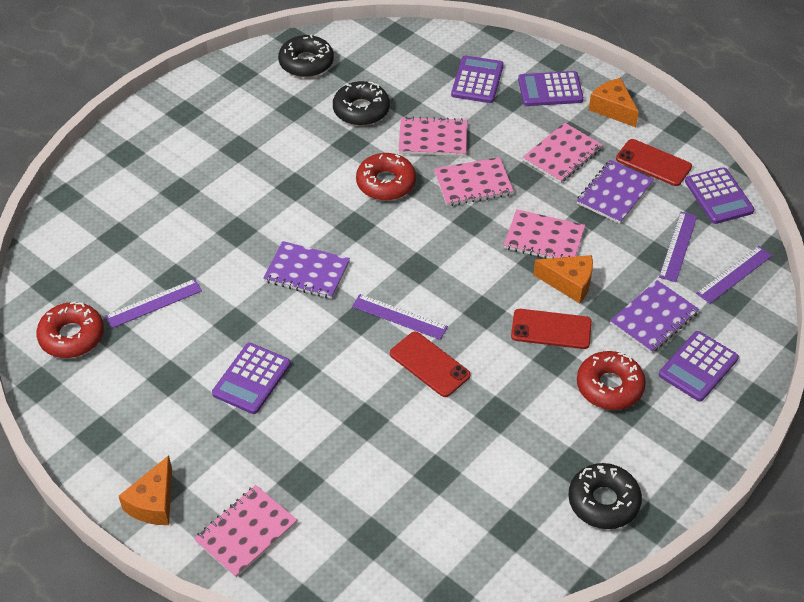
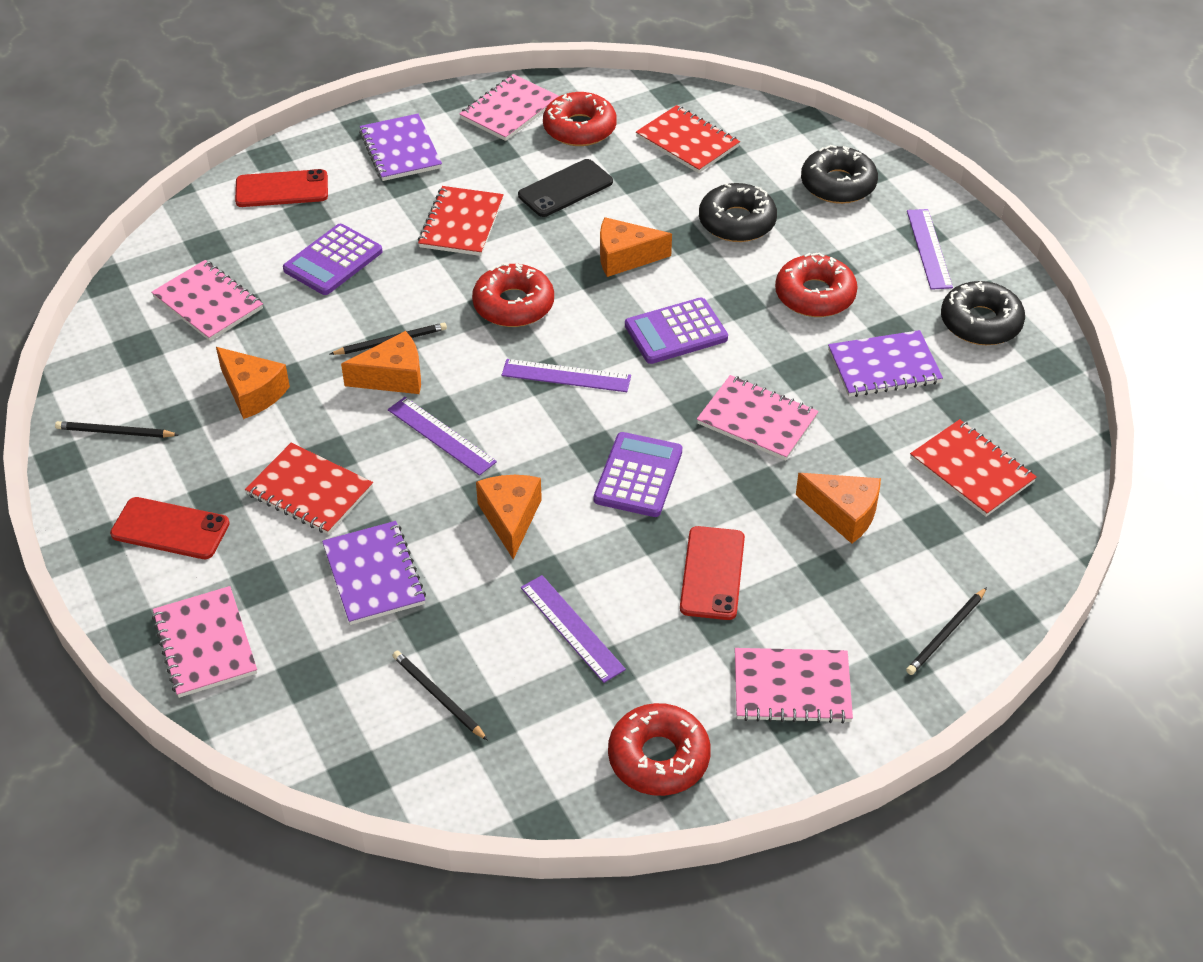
black pencil: none = 0 -> [55,421,179,438] [330,323,447,355] [393,651,488,741] [906,587,987,675] = 4
black phone: none = 0 -> [518,159,613,217] = 1
orange cheese: [119,455,172,525] [533,255,593,303] [589,78,639,127] = 3 -> [216,347,290,419] [341,331,421,394] [476,475,542,559] [600,217,672,277] [796,473,881,544] = 5
purple calculator: [212,343,291,414] [451,55,504,103] [518,71,584,106] [659,331,739,402] [685,167,754,224] = 5 -> [283,224,383,295] [594,432,682,517] [625,297,728,364] = 3
red donut: [36,301,104,358] [356,153,416,200] [577,351,646,410] = 3 -> [472,263,554,327] [543,92,617,146] [608,703,711,796] [775,253,858,317] = 4
red notebook: none = 0 -> [245,443,373,535] [418,186,504,256] [636,105,740,173] [910,419,1037,517] = 4

